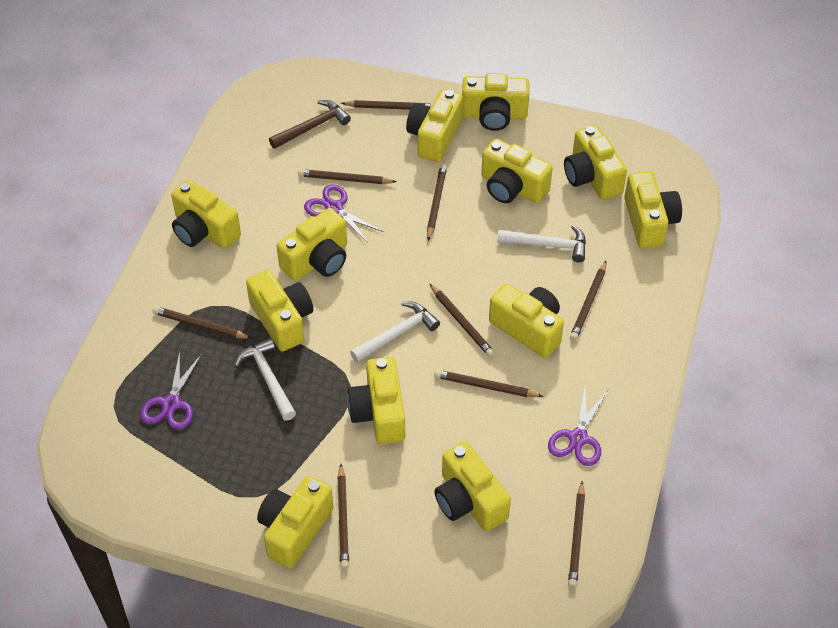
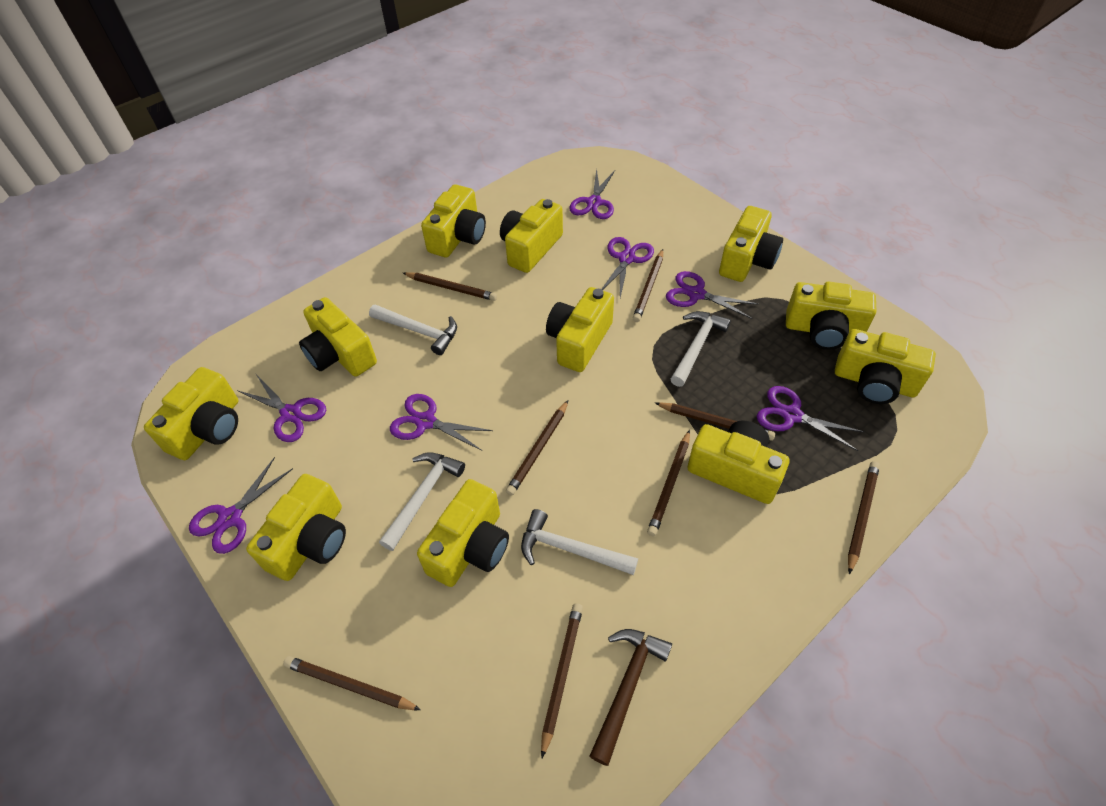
brown pencil: [153,306,252,339] [298,169,397,184] [337,464,349,569] [341,100,433,110] [427,164,447,241] [429,283,495,357] [434,370,544,397] [568,481,585,588] [570,261,606,341] = 9 -> [283,656,421,710] [403,272,497,301] [506,400,568,496] [541,603,583,758] [633,249,663,322] [647,430,690,536] [655,402,775,441] [848,461,880,575] = 8
purple scissors: [140,352,202,430] [304,184,384,243] [548,388,608,466] = 3 -> [189,457,293,554] [238,376,326,442] [390,394,493,451] [569,168,615,219] [602,237,654,298] [666,271,759,319] [757,386,864,451] = 7
white hammer: [234,337,296,421] [350,302,440,363] [497,225,586,262] = 3 -> [369,305,457,355] [379,452,465,551] [521,509,638,575] [671,311,731,387] = 4
yellow camera: [171,180,241,249] [246,270,313,351] [257,476,333,569] [277,208,347,281] [347,357,405,444] [406,89,463,162] [434,441,511,531] [462,73,529,131] [481,139,552,203] [489,283,564,358] [564,125,627,200] [624,171,682,248] = 12 -> [144,367,238,460] [246,474,346,581] [299,297,377,377] [417,479,509,587] [421,184,486,258] [500,199,563,273] [546,287,614,372] [687,420,789,504] [719,206,783,282] [786,282,876,350] [835,329,936,404] = 11

